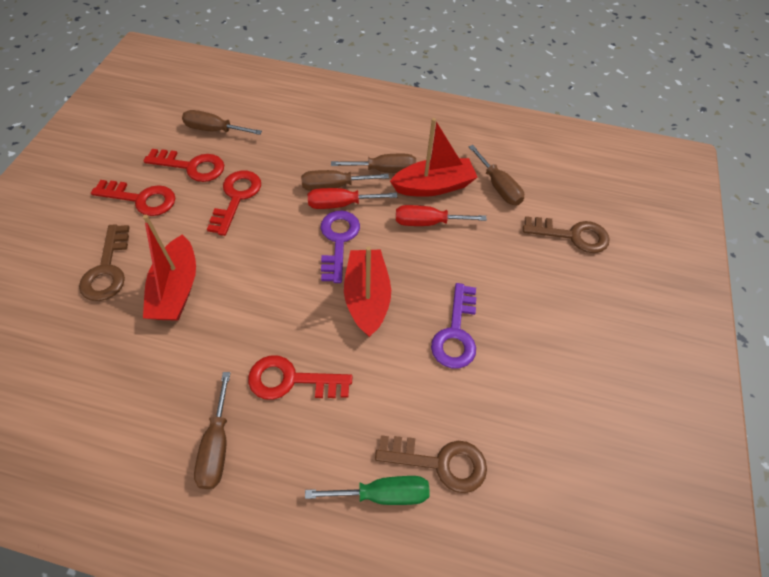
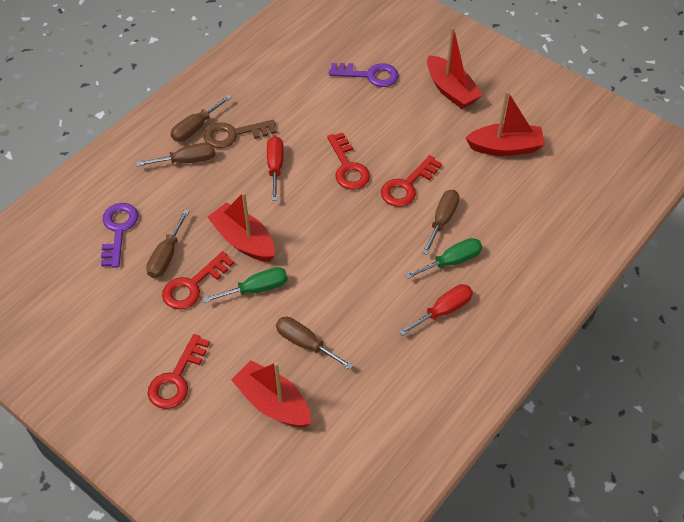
brown key: [79,224,130,301] [375,435,487,493] [523,216,610,253] = 3 -> [204,120,277,148] = 1
green screwdriver: [305,476,430,505] = 1 -> [202,267,288,303] [405,238,482,279] = 2
red boat: [143,215,196,321] [344,246,391,337] [390,118,478,197] = 3 -> [207,192,275,262] [231,360,311,427] [427,27,483,109] [465,91,545,156] = 4

